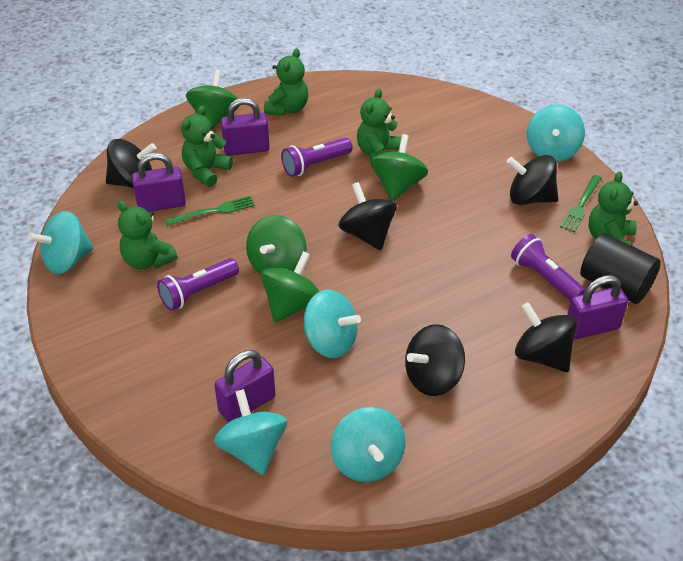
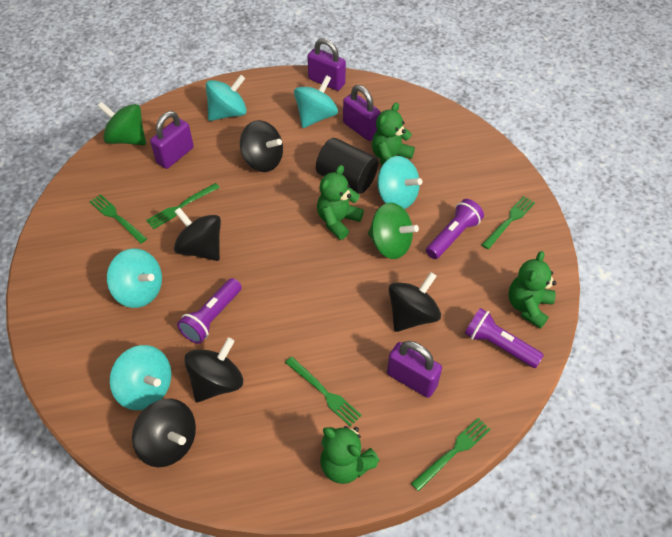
green fork: [165,196,255,226] [560,175,602,232] = 2 -> [89,194,147,244] [146,183,220,229] [285,357,362,427] [411,418,491,491] [482,196,535,249] = 5
green spinning top: [186,69,239,129] [246,215,307,274] [261,251,320,323] [370,134,428,201] = 4 -> [98,102,146,145] [368,203,419,259] = 2
green teddy bear: [117,201,178,270] [181,106,233,187] [264,48,308,116] [357,89,401,160] [589,171,638,246] = 5 -> [317,165,364,240] [320,426,379,484] [372,103,415,165] [508,251,556,329] = 4

